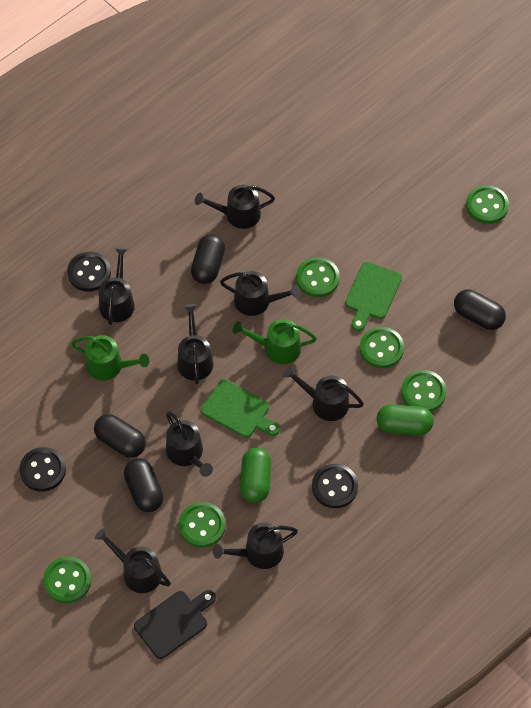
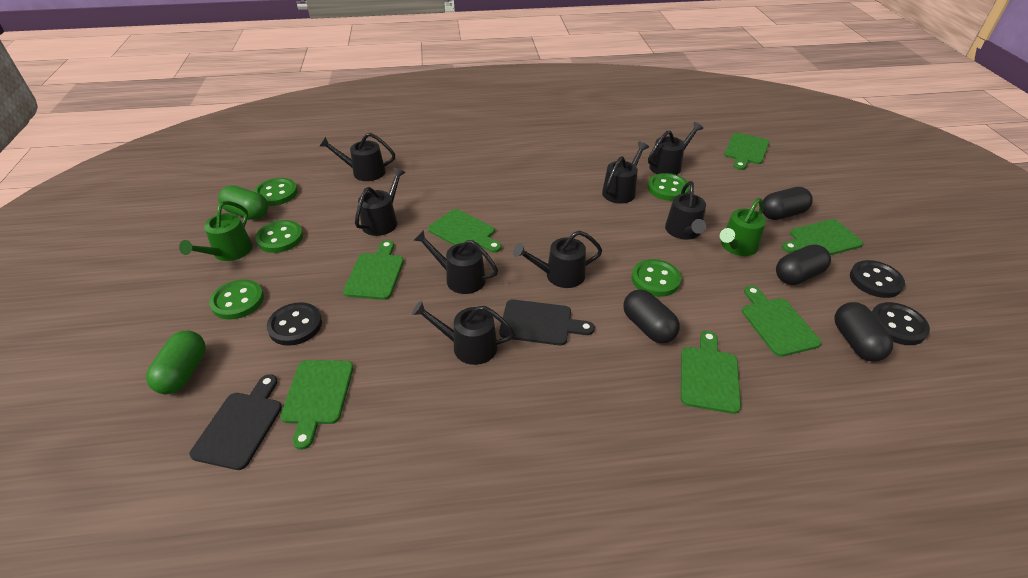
black cutting board: [134,590,216,659] = 1 -> [190,374,282,470] [499,299,595,346] = 2
green button: [43,556,91,604] [179,502,226,548] [296,257,340,297] [360,327,404,368] [401,370,446,412] [466,185,509,224] = 6 -> [209,279,264,320] [254,178,298,206] [255,220,303,253] [632,259,681,297] [648,173,689,201] = 5
green cutting board: [201,379,280,438] [345,262,402,331] = 2 -> [280,360,354,450] [343,240,404,300] [428,209,502,253] [681,331,741,414] [724,133,769,170] [742,286,822,357] [782,219,863,255] = 7

